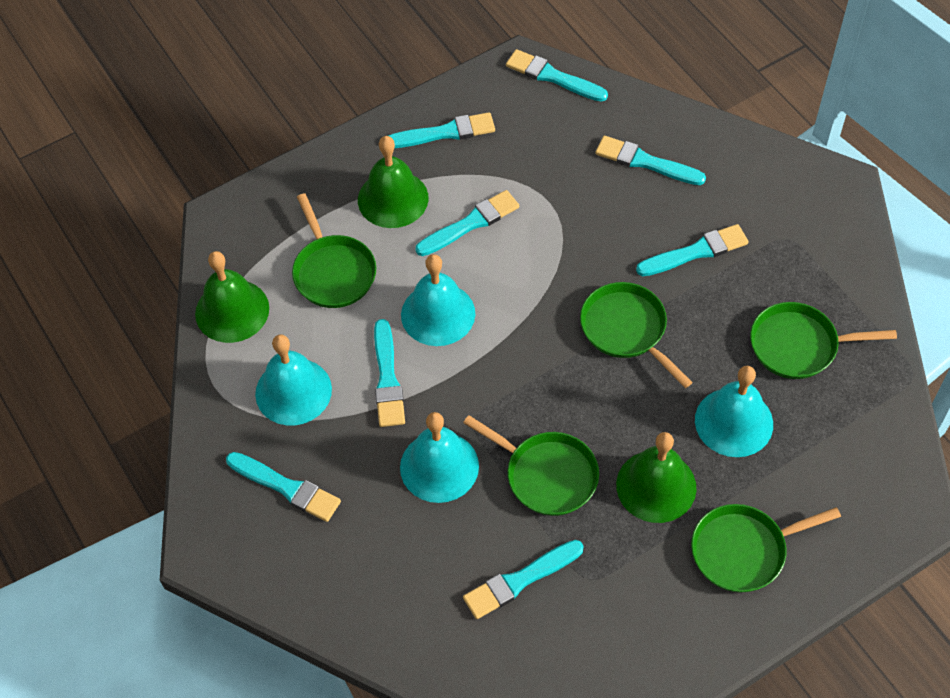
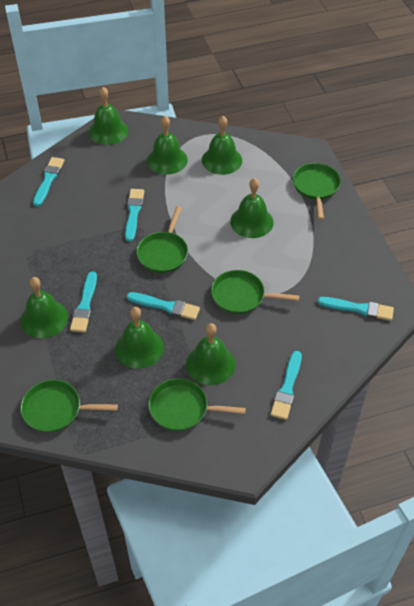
green bell: [195,251,269,343] [358,136,429,228] [616,432,696,523] = 3 -> [21,277,68,338] [89,87,128,145] [115,307,164,369] [147,116,188,175] [186,323,235,385] [202,116,242,175] [230,178,274,238] = 7
turquoise bell: [255,334,332,425] [400,412,479,503] [401,254,475,346] [695,366,773,457] = 4 -> none = 0
turquoise brush: [226,452,341,522] [374,319,405,427] [388,112,495,148] [415,190,519,256] [463,540,584,619] [506,49,608,102] [595,136,706,185] [636,224,748,276] = 8 -> [33,157,64,207] [70,271,97,333] [125,189,144,242] [127,292,200,320] [270,351,302,420] [317,297,394,321] = 6

